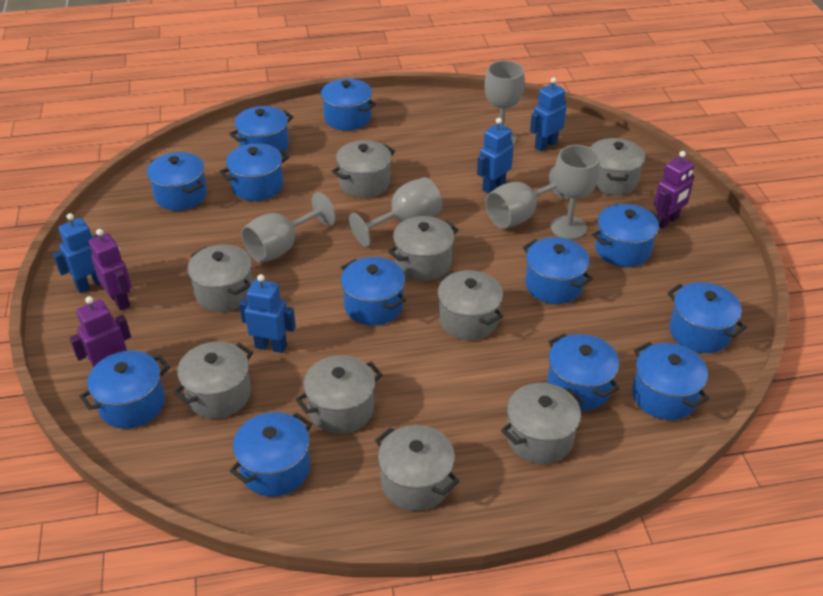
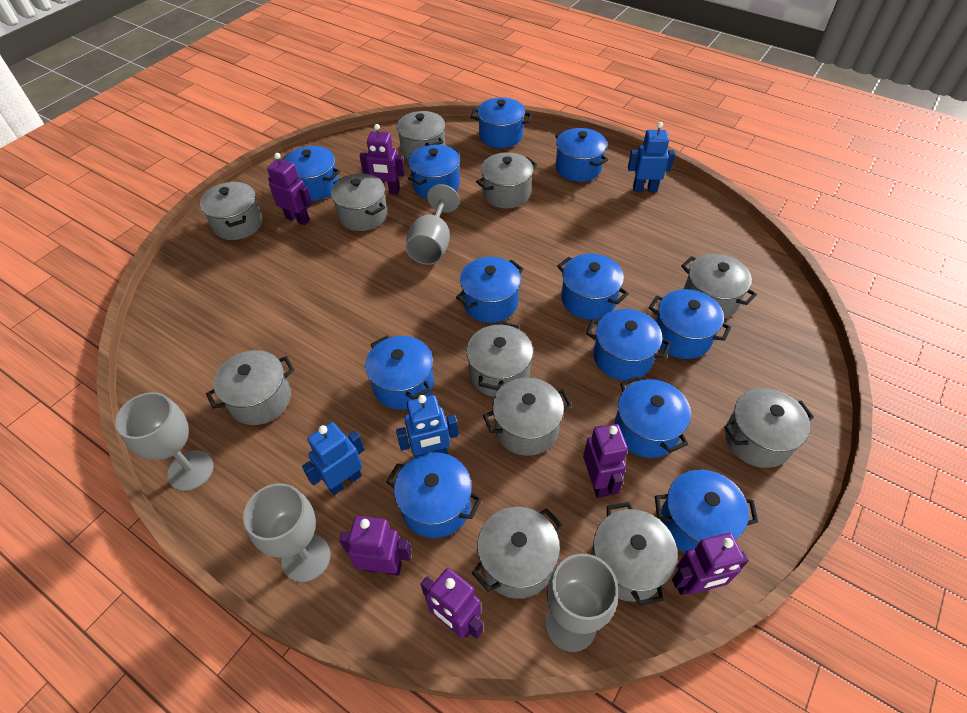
blue robot: [53,213,101,293] [239,274,296,353] [477,118,514,194] [530,77,567,151] = 4 -> [302,422,365,495] [396,395,459,457] [628,122,675,192] = 3
grey goblet: [241,192,336,263] [349,177,443,247] [485,61,525,145] [485,166,569,229] [551,145,600,240] = 5 -> [115,392,214,491] [243,483,331,582] [405,184,460,265] [545,554,618,652] = 4
grey pot: [173,342,253,419] [188,244,253,312] [295,355,383,434] [332,140,395,198] [375,425,459,511] [388,216,458,281] [438,270,503,340] [501,383,584,464] [591,138,645,195] = 9 -> [200,182,263,240] [206,350,294,425] [331,173,387,231] [396,111,445,160] [466,322,533,397] [472,507,563,599] [476,152,537,208] [483,377,573,456] [591,502,678,606] [681,254,757,319] [724,388,814,468] = 11
purple robot: [69,296,131,367] [89,229,132,311] [654,151,695,229] = 3 -> [267,153,312,225] [339,516,412,576] [360,124,405,194] [420,568,483,639] [583,424,628,498] [672,533,749,595] = 6

